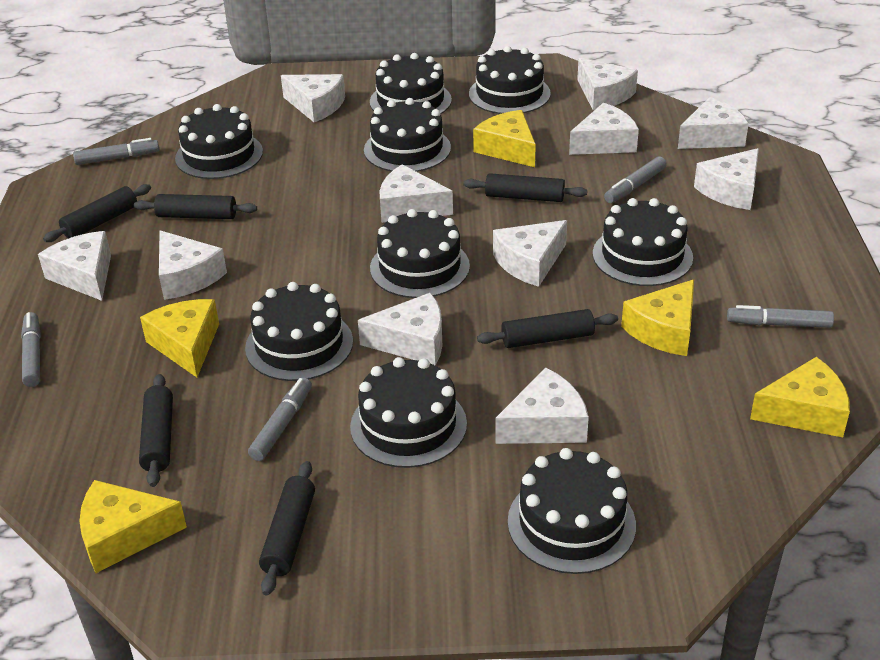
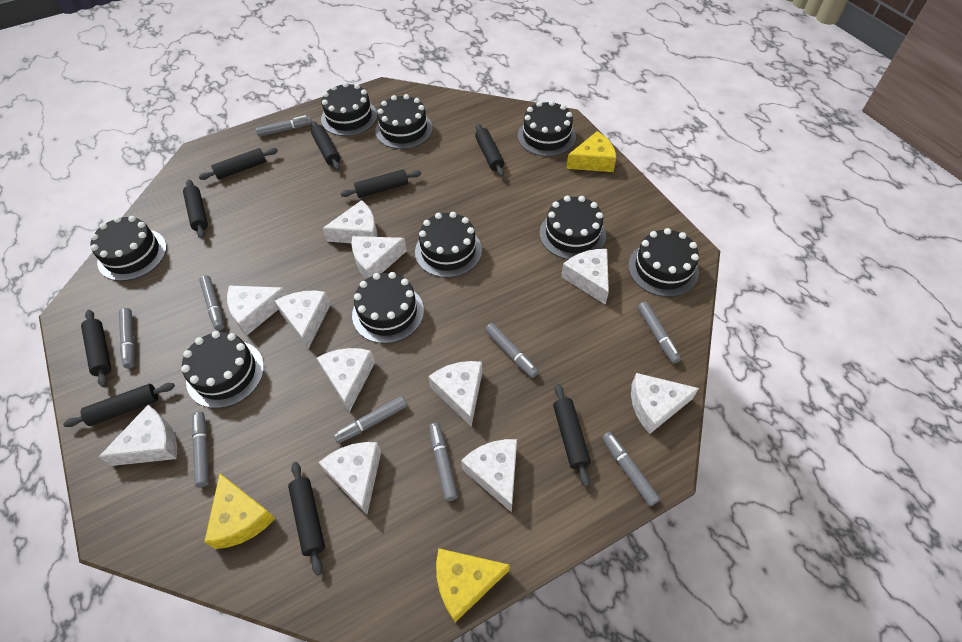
black rolling pin: [43,184,151,242] [134,194,257,219] [139,374,173,487] [259,461,315,596] [463,173,587,202] [477,309,618,348] = 6 -> [63,383,175,427] [81,310,111,387] [183,180,208,238] [199,148,278,180] [288,462,325,576] [311,121,340,170] [340,169,421,198] [475,123,504,177] [553,384,591,487] = 9
grey marker: [21,312,41,387] [73,138,159,165] [248,377,312,461] [604,156,666,203] [727,305,834,328] = 5 -> [119,308,135,368] [192,412,209,487] [199,275,224,331] [256,115,312,137] [333,396,407,443] [429,423,458,501] [485,323,539,378] [602,432,660,506] [638,302,681,364] = 9
yellow cheese: [80,480,187,573] [140,299,219,377] [473,110,536,167] [621,279,694,356] [750,357,850,437] = 5 -> [204,474,275,549] [436,548,510,623] [566,131,616,172] = 3

